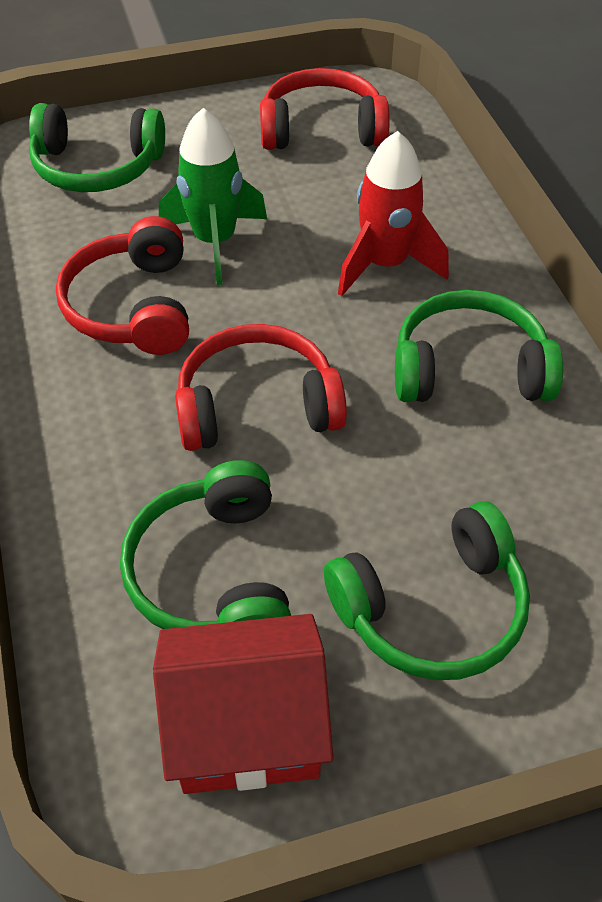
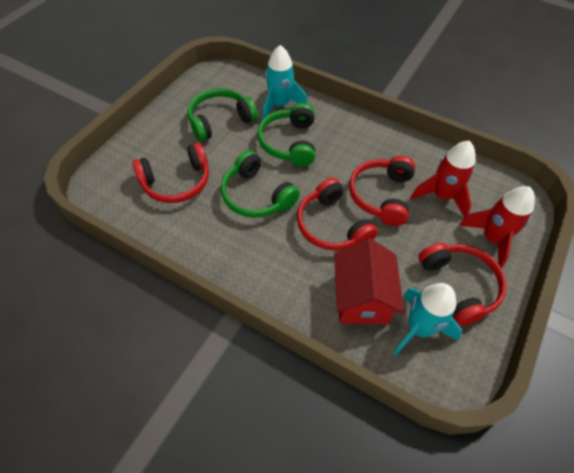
green headphones: [29,103,165,192] [120,460,291,629] [324,501,530,680] [395,290,563,402] = 4 -> [188,88,258,142] [221,150,300,218] [257,103,315,167] = 3
green rocket: [159,108,267,285] = 1 -> none = 0
red headphones: [56,216,189,355] [175,324,347,451] [260,68,390,150] = 3 -> [132,143,209,203] [297,178,378,251] [349,156,415,226] [419,242,507,327] = 4
red rocket: [338,131,449,297] = 1 -> [411,141,475,218] [459,186,535,269] = 2
turquoise rocket: none = 0 -> [262,45,308,120] [393,283,462,356] = 2

